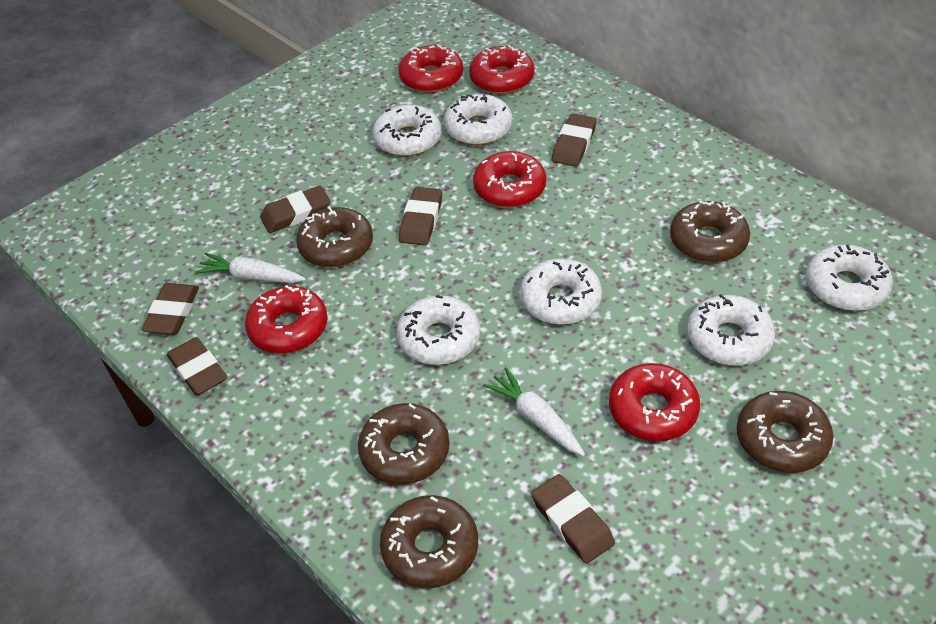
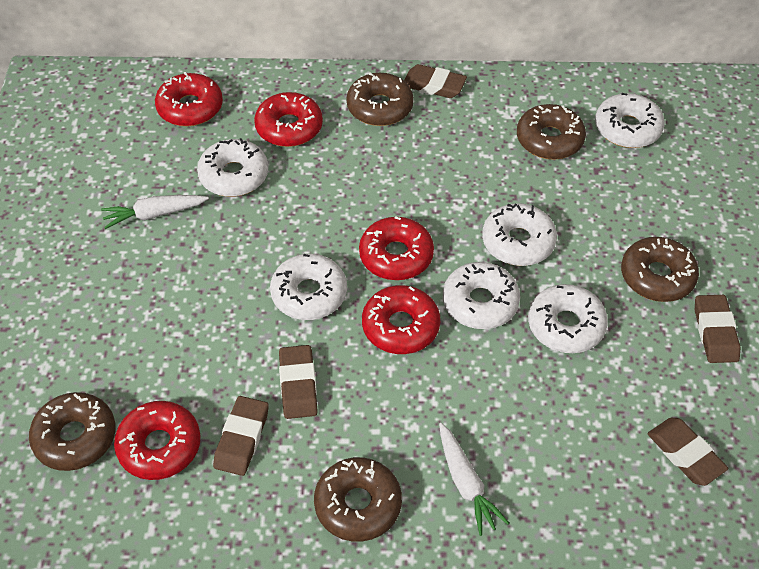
brown eraser: [142,283,199,335] [167,337,227,395] [260,186,331,233] [399,187,442,246] [531,474,615,564] [552,114,597,167] = 6 -> [213,396,269,476] [279,345,318,419] [404,64,467,98] [648,417,728,486] [695,295,740,363] = 5

